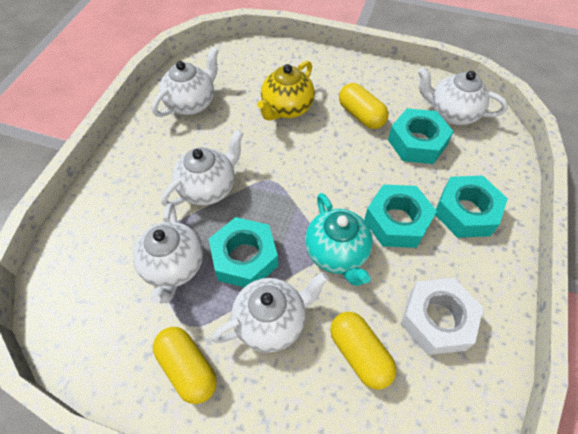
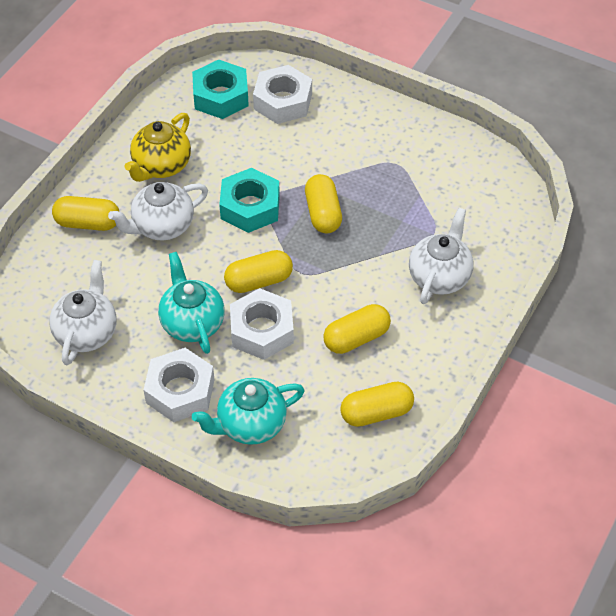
turquoise nut: [209,217,278,287] [364,184,437,248] [388,108,454,164] [435,176,508,238] = 4 -> [192,60,249,119] [219,168,280,233] = 2
turquoise teapot: [305,193,373,286] = 1 -> [158,252,225,354] [192,378,305,445] = 2
white nut: [401,278,483,355] = 1 -> [143,348,215,422] [230,288,294,360] [253,65,312,124] = 3
white teapot: [133,203,203,304] [152,47,219,117] [161,129,244,207] [211,272,329,353] [418,67,508,125] = 5 -> [49,260,117,365] [108,182,208,240] [409,208,473,304] = 3
yellow capsule: [153,327,217,404] [330,312,397,390] [339,83,388,129] = 3 -> [52,196,120,231] [224,250,293,293] [305,174,342,233] [323,304,391,354] [340,382,414,427] = 5

